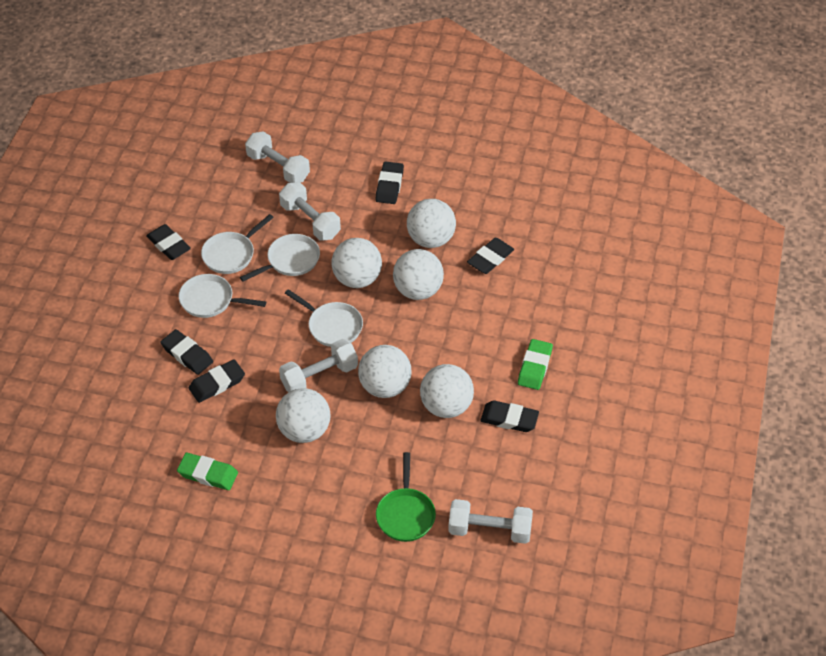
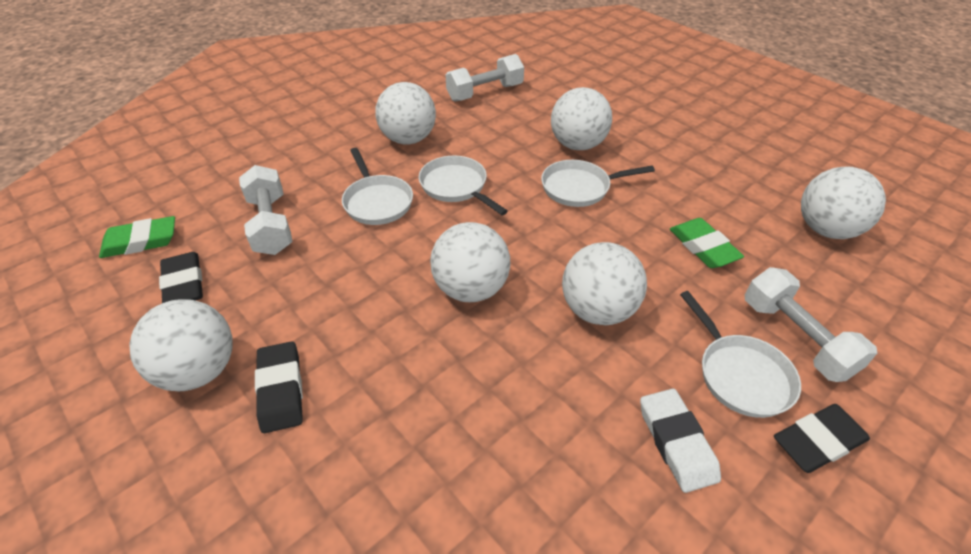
black eraser: [146,224,191,260] [161,329,213,375] [189,359,245,403] [375,161,404,204] [467,238,514,274] [481,400,539,432] = 6 -> [159,252,203,303] [255,341,303,433] [774,404,870,473] = 3
green pan: [376,452,436,542] = 1 -> none = 0
white dumbbell: [245,131,310,183] [279,182,341,241] [279,339,358,393] [448,499,533,544] = 4 -> [239,165,293,255] [446,54,524,102] [745,267,877,382] = 3
white eraser: none = 0 -> [640,388,721,493] = 1

